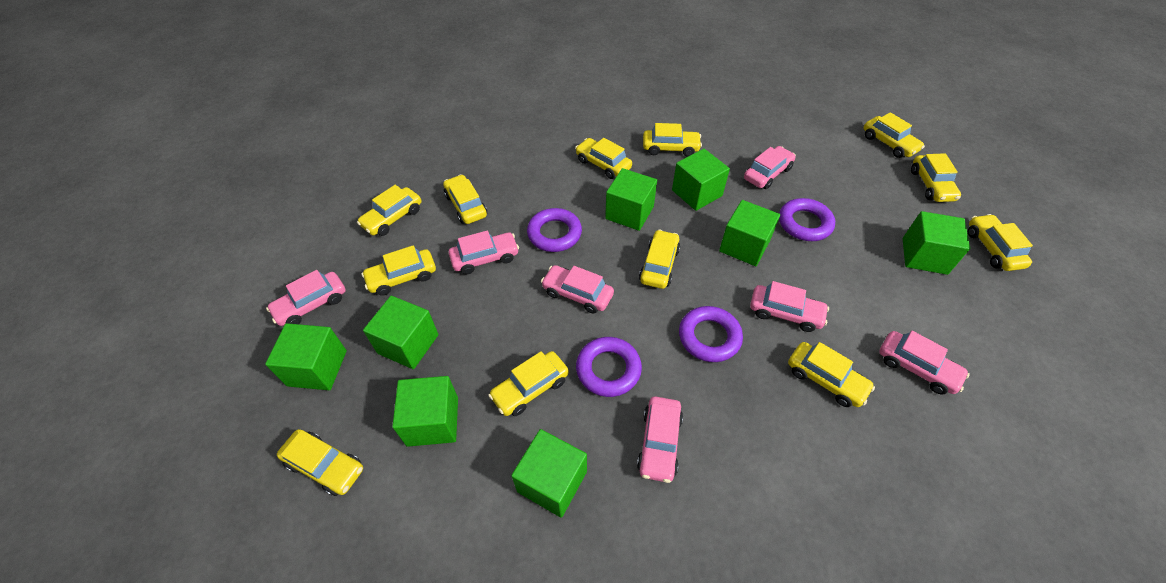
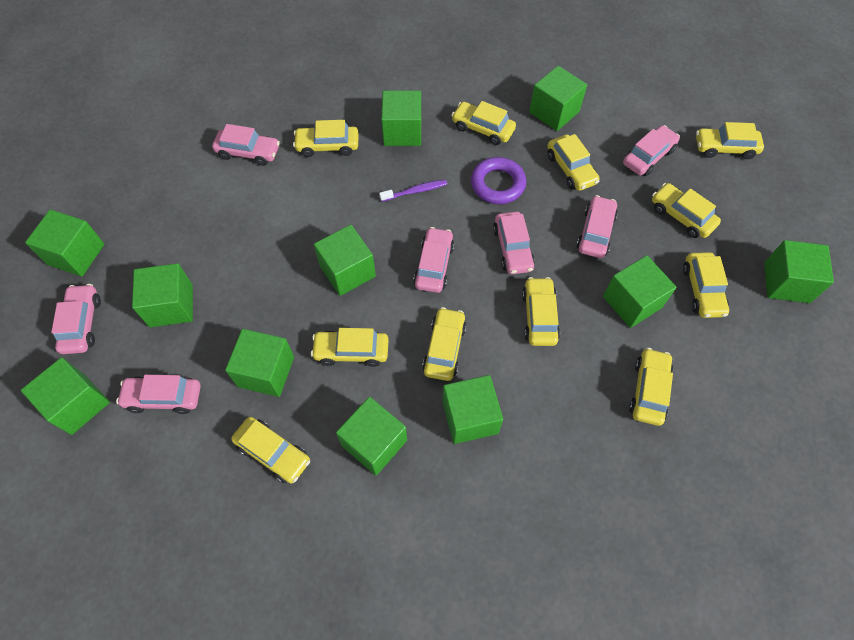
green cube: [265,323,347,390] [363,296,439,369] [392,376,458,447] [511,429,587,518] [605,168,657,231] [672,149,730,211] [719,200,780,266] [903,211,970,275] = 8 -> [21,357,110,435] [25,209,104,277] [132,263,193,327] [225,329,294,397] [314,225,376,296] [336,397,407,476] [381,91,421,146] [442,375,503,444] [529,66,587,131] [603,255,677,328] [764,240,834,303] = 11
purple ring: [527,208,582,252] [576,337,642,397] [679,306,743,362] [779,198,835,241] = 4 -> [471,157,526,204] = 1
purple toothbrush: none = 0 -> [379,179,447,202] = 1
yellow car: [277,429,363,496] [357,185,421,236] [361,245,436,296] [443,174,487,224] [488,351,569,416] [575,138,632,179] [639,230,680,289] [643,123,702,157] [788,342,875,407] [863,112,925,158] [911,153,961,202] [968,214,1033,271] = 12 -> [231,417,310,483] [293,120,358,157] [311,328,388,367] [422,307,466,381] [451,101,516,145] [522,277,560,346] [547,134,600,191] [629,348,673,426] [652,183,721,238] [683,252,729,318] [696,122,764,159] = 11

